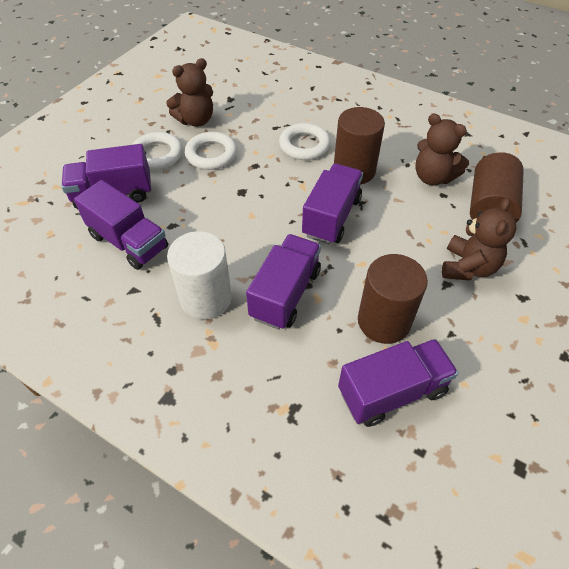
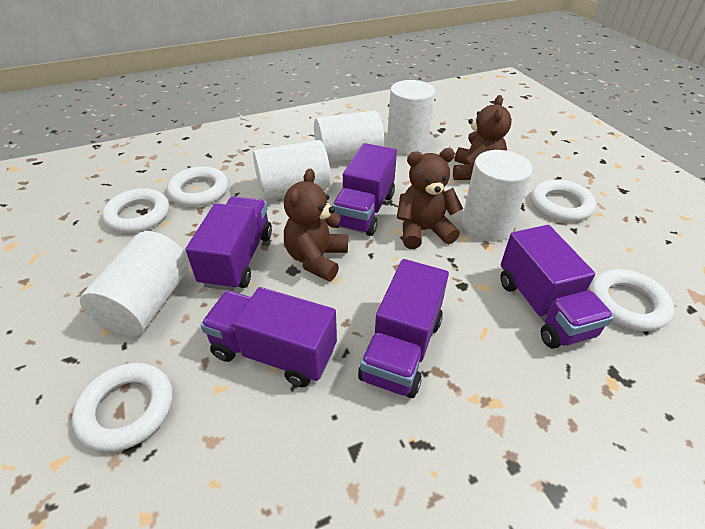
brown cylinder: [334,107,385,184] [358,254,428,344] [470,152,524,223] = 3 -> none = 0
white cylinder: [167,231,232,319] = 1 -> [80,231,189,337] [253,140,331,199] [314,111,384,162] [387,80,435,155] [462,150,533,242] = 5
white ring: [132,132,183,170] [185,132,237,170] [279,123,330,160] = 3 -> [72,363,172,452] [102,188,169,233] [167,166,228,207] [532,179,596,222] [590,269,674,331] = 5

